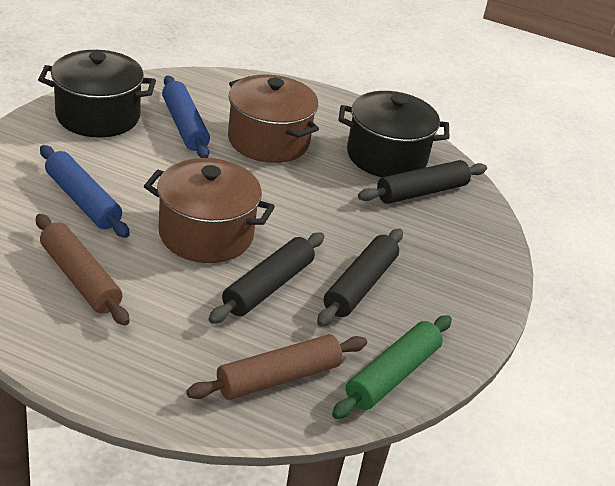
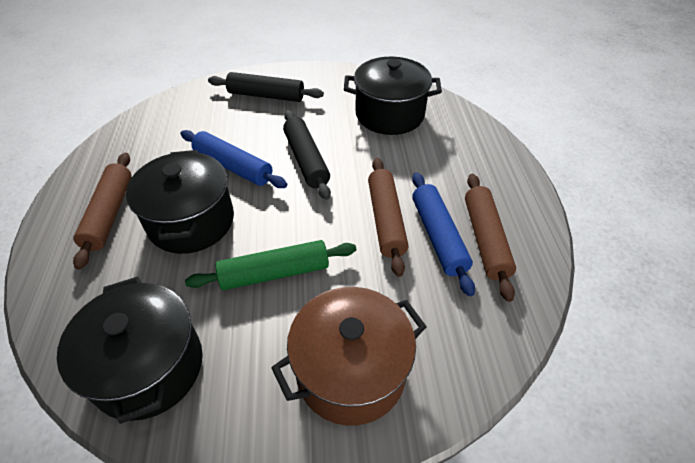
black pot: [38,50,156,138] [338,91,449,177] = 2 -> [57,276,203,424] [126,150,234,254] [344,57,442,135] = 3
black rolling pin: [208,232,324,324] [317,229,403,327] [358,160,487,204] = 3 -> [208,72,324,102] [283,110,331,200] = 2
brown pot: [144,158,275,263] [228,75,319,163] = 2 -> [271,287,427,426] = 1
brown rolling pin: [36,214,130,326] [186,334,367,400] = 2 -> [73,153,132,269] [368,158,409,277] [465,174,516,302] = 3

